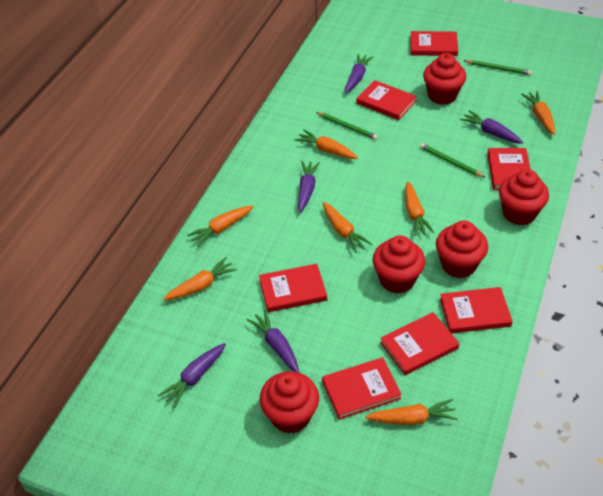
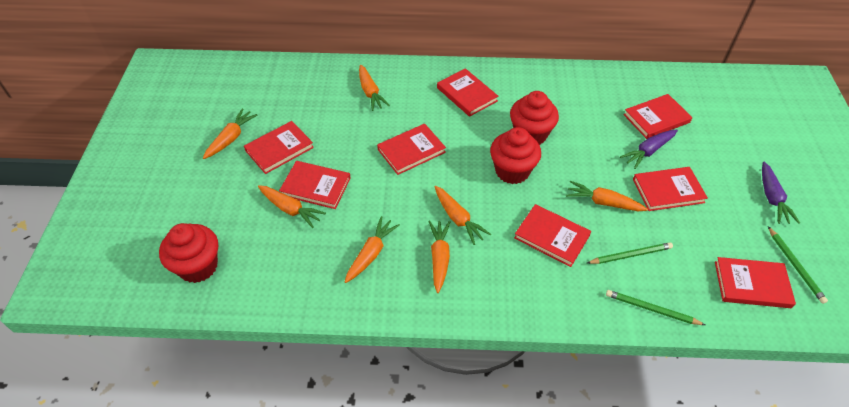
purple carrot: [158,343,226,408] [246,310,299,373] [298,161,320,212] [345,54,373,93] [460,110,523,144] = 5 -> [620,130,678,169] [762,162,800,224] = 2
red book: [259,264,327,312] [322,357,402,420] [356,80,417,120] [380,312,459,375] [410,31,458,56] [440,287,513,333] [487,148,531,190] = 7 -> [244,121,314,174] [279,161,351,209] [377,124,446,175] [437,68,498,117] [514,204,591,267] [623,94,692,139] [633,167,708,211] [715,257,796,308] = 8
red cupcake: [260,372,319,434] [373,236,425,293] [423,53,466,105] [436,221,488,278] [499,169,549,225] = 5 -> [159,223,218,283] [490,127,541,184] [510,91,559,145] = 3

